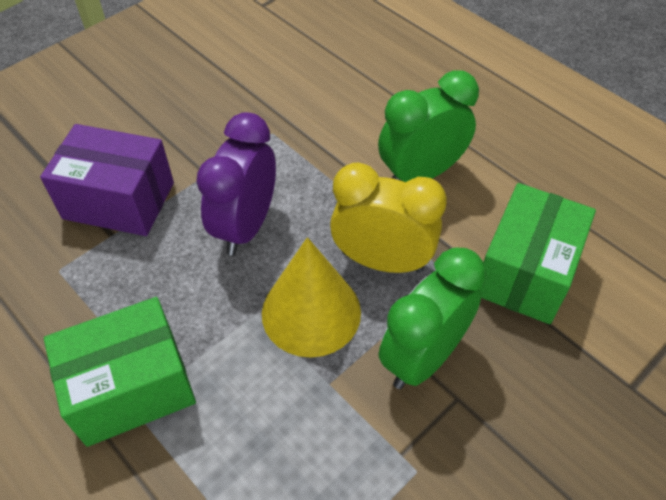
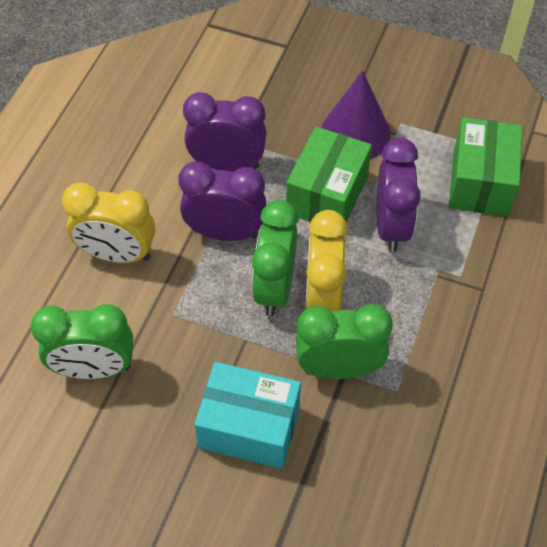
green clock: [378,70,479,182] [379,248,487,389] = 2 -> [31,304,133,379] [252,200,298,316] [296,304,393,379] = 3
purple box: [40,124,174,236] = 1 -> none = 0
purple clock: [196,112,276,256] = 1 -> [178,161,266,241] [183,92,267,172] [377,138,421,252] = 3
purple cone: none = 0 -> [321,71,391,159] = 1
turquoise box: none = 0 -> [194,362,301,469] = 1
yellow clock: [330,163,447,273] = 1 -> [62,182,155,263] [305,210,348,311] = 2
yellow cone: [262,237,361,358] = 1 -> none = 0

